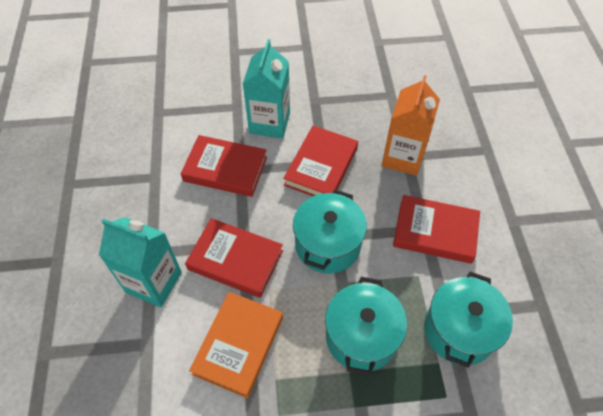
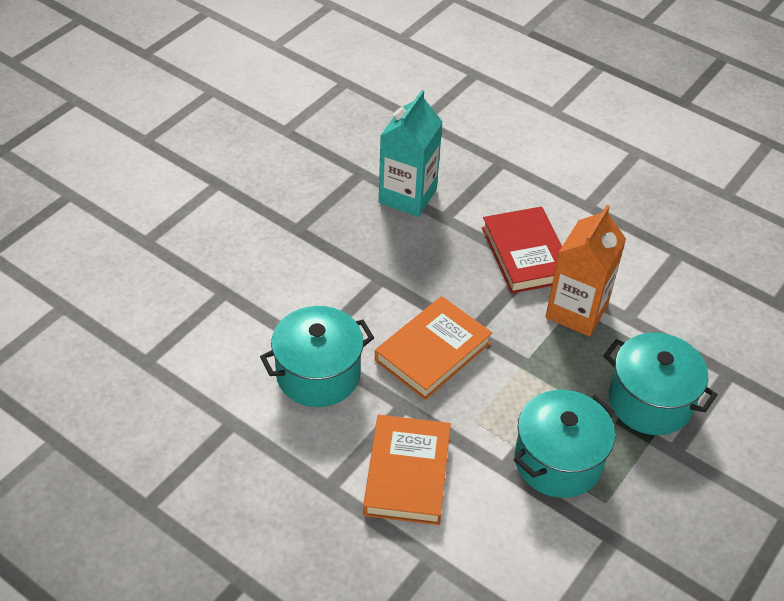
orange book: [189,292,283,398] = 1 -> [363,415,451,525] [375,296,492,400] = 2
red book: [181,135,267,197] [185,218,283,298] [283,126,358,196] [393,195,480,264] = 4 -> [482,207,562,294] = 1
turquoise carton: [99,217,182,307] [243,39,290,139] = 2 -> [379,90,443,217] = 1

